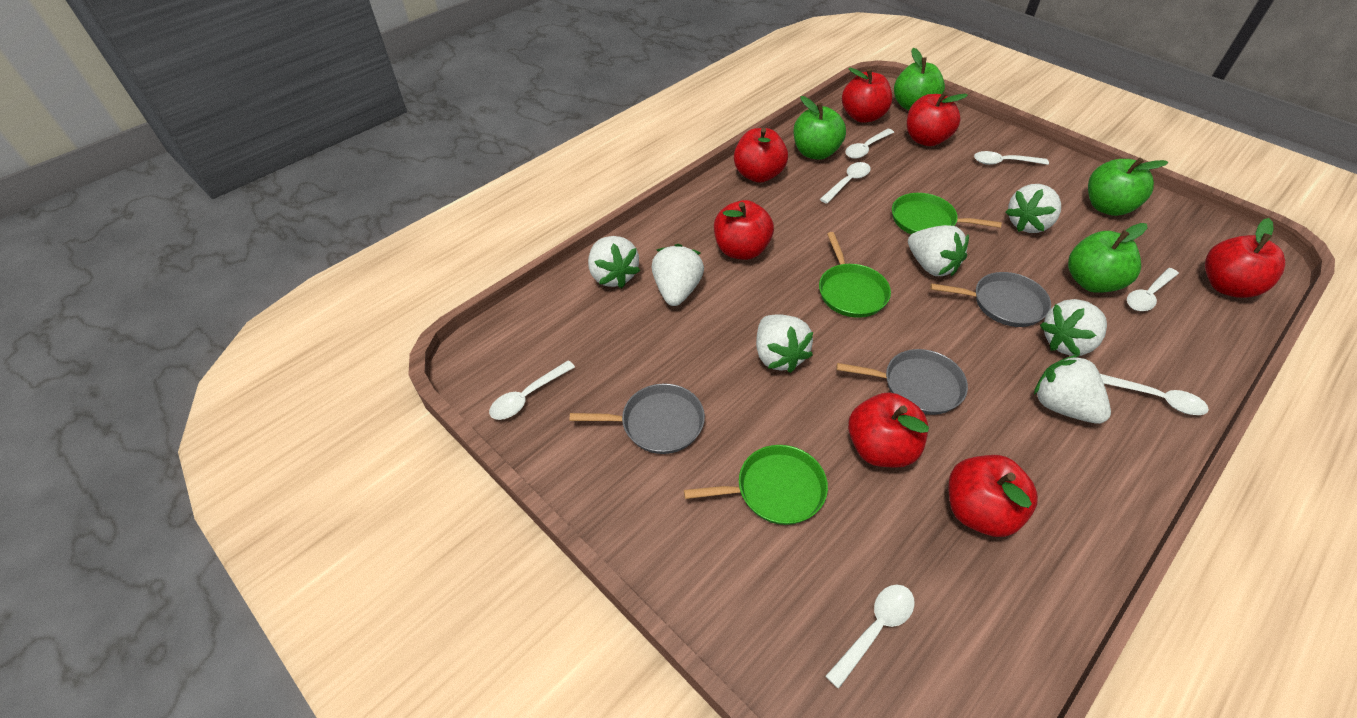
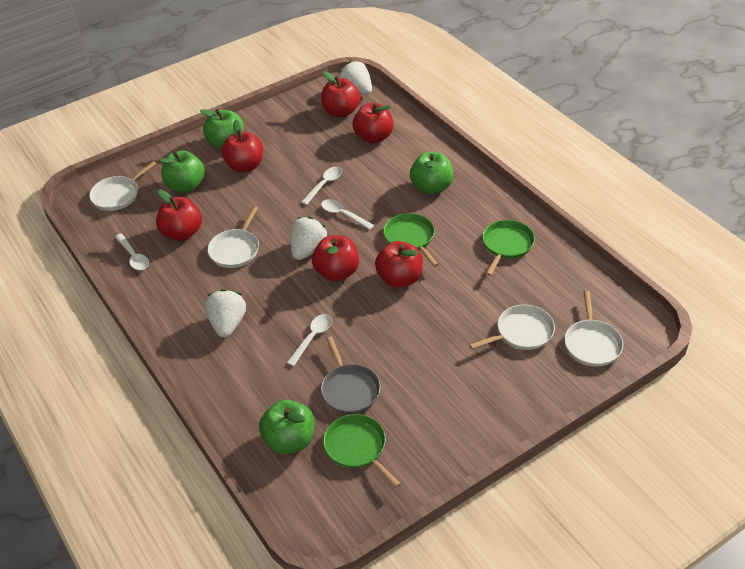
grey pan: [570,383,705,454] [836,349,968,415] [930,272,1051,327] = 3 -> [321,337,381,414] = 1
red apple: [714,200,774,260] [734,128,788,183] [842,67,892,123] [848,392,929,468] [907,91,968,146] [948,455,1038,537] [1205,218,1285,298] = 7 -> [156,190,202,241] [221,120,263,173] [312,235,359,281] [321,71,361,117] [352,103,394,143] [375,241,423,288] = 6
white pan: none = 0 -> [89,161,157,211] [207,206,259,268] [470,305,555,350] [564,291,623,367] = 4
white spoon: [489,360,575,420] [820,162,871,204] [825,585,915,689] [845,129,894,159] [974,151,1049,165] [1100,374,1209,415] [1127,268,1179,311] = 7 -> [115,233,149,270] [287,314,332,366] [301,167,342,205] [321,199,374,230] = 4
white strawberry: [588,236,640,288] [651,244,704,306] [756,314,813,373] [908,225,969,276] [1006,184,1061,233] [1034,354,1111,424] [1040,299,1107,356] = 7 -> [205,289,246,338] [290,217,328,260] [339,61,372,95] = 3

